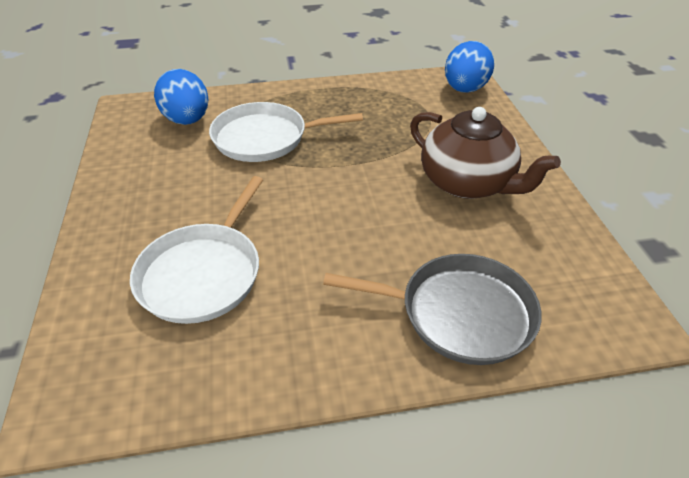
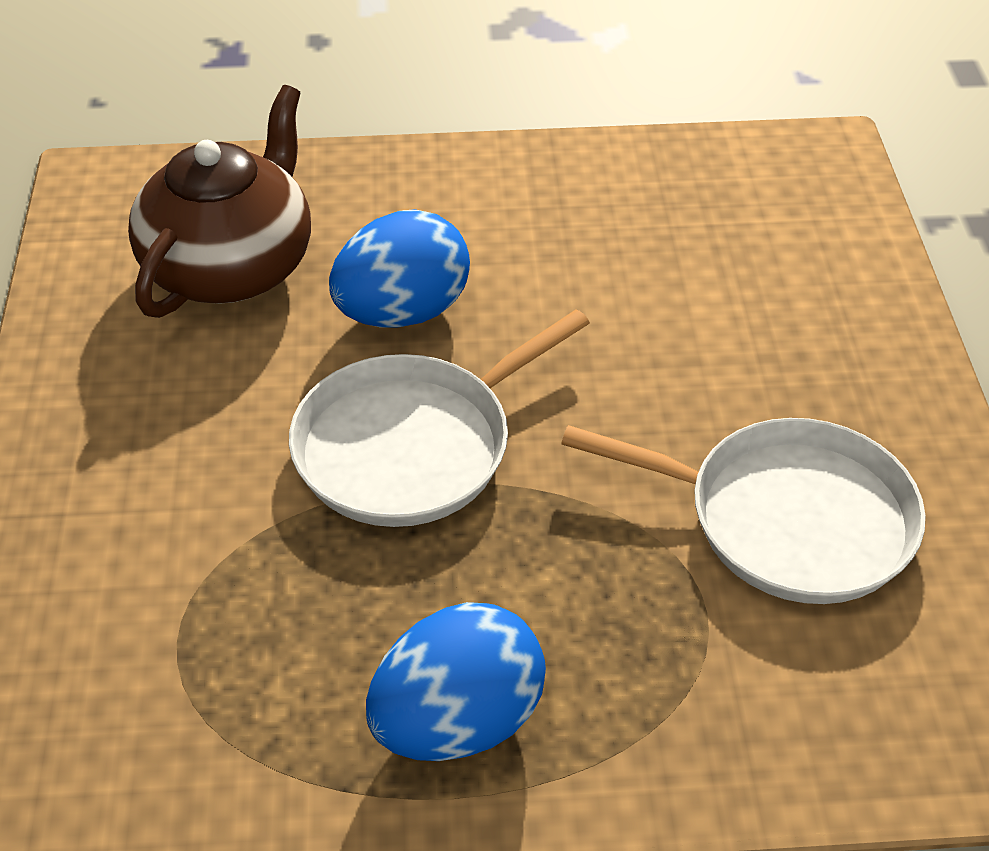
grey pan: [323,254,542,365] = 1 -> none = 0

